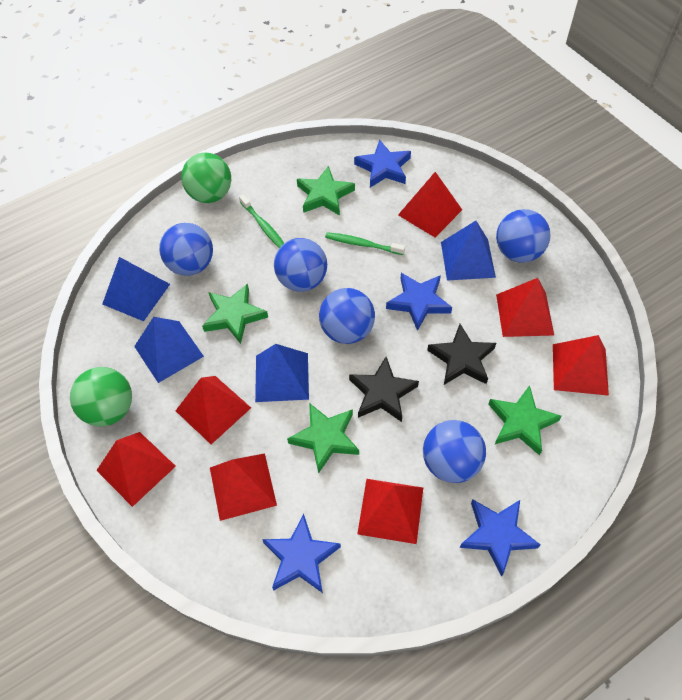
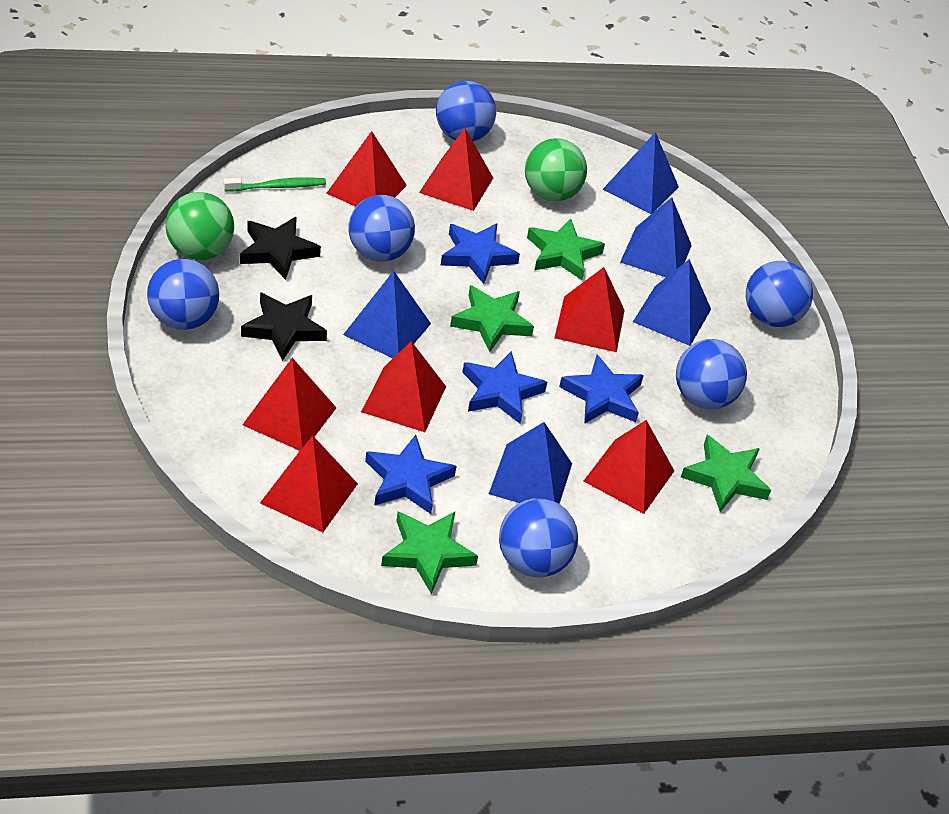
blue ball: [159,223,213,276] [274,238,327,292] [319,288,375,344] [423,420,486,483] [496,209,551,263] = 5 -> [147,259,219,330] [349,195,415,261] [436,81,496,142] [499,498,578,577] [676,339,747,409] [746,261,813,327] = 6
blue pyramid: [102,257,170,321] [134,317,204,383] [255,344,309,402] [441,221,496,281] = 4 -> [343,271,431,358] [489,422,572,504] [603,132,679,214] [620,197,692,277] [633,259,711,346] = 5
green toothbrush: [239,194,284,248] [325,232,405,255] = 2 -> [223,177,326,192] = 1

